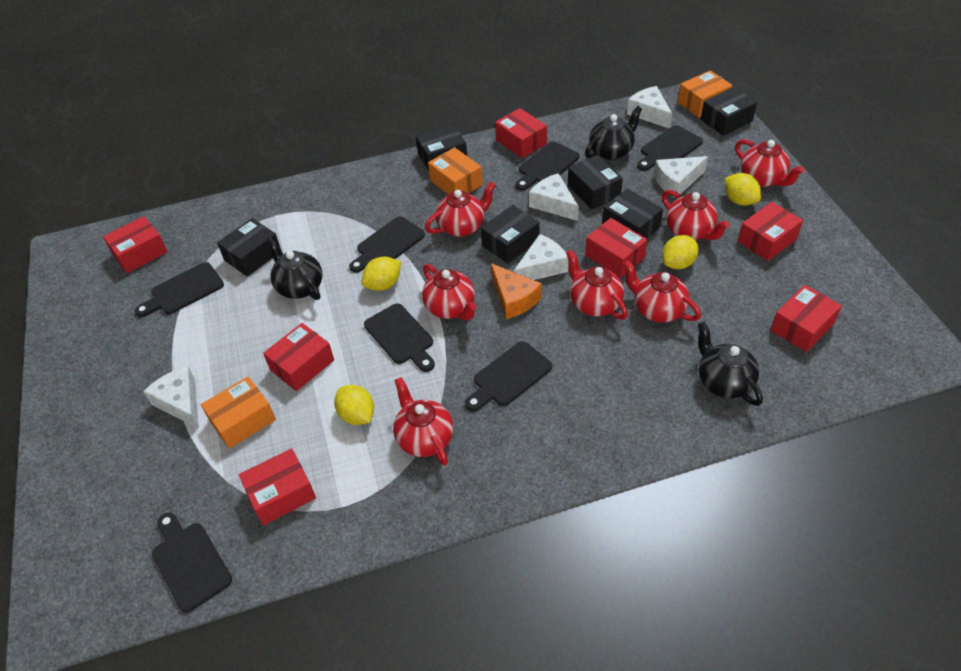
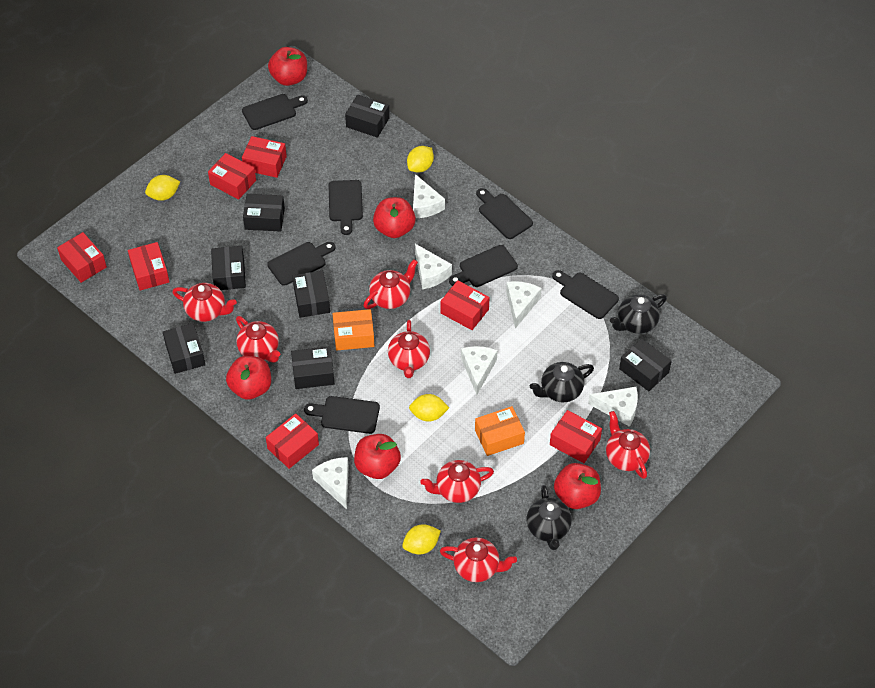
black box: [217,218,281,277] [416,124,467,171] [481,205,539,264] [568,155,623,209] [602,189,663,238] [700,87,757,136] = 6 -> [163,323,205,374] [211,246,246,290] [243,194,285,232] [291,346,335,389] [292,271,330,318] [345,95,390,138] [619,338,672,391] = 7
orange box: [201,377,276,449] [428,147,483,195] [678,70,732,118] = 3 -> [333,309,374,350] [475,406,525,456] = 2
orange cheese: [491,263,542,319] = 1 -> none = 0
red apple: none = 0 -> [226,356,271,400] [268,47,307,86] [354,434,401,479] [373,197,416,238] [554,463,601,509] = 5
white cheese: [143,366,199,429] [514,234,569,280] [529,173,579,221] [627,86,672,129] [654,156,708,198] = 5 -> [312,457,349,509] [413,174,445,218] [415,244,452,289] [461,346,498,395] [506,281,542,328] [588,387,638,427] = 6

